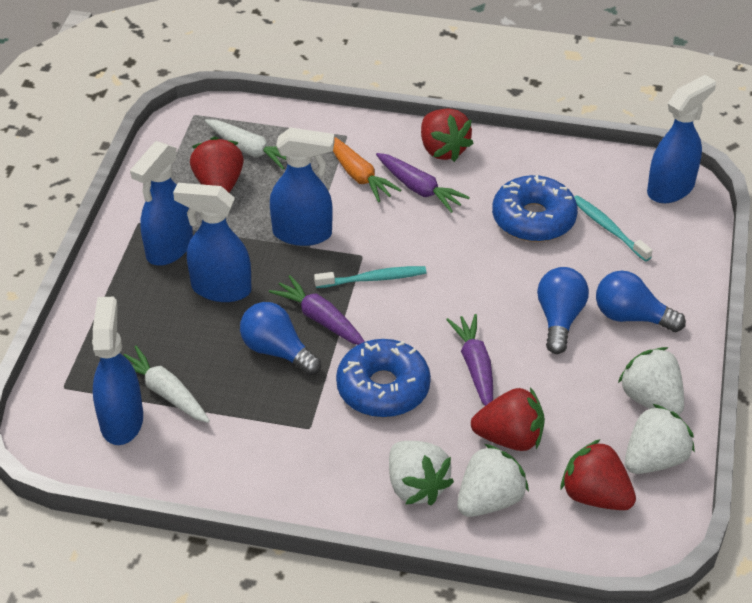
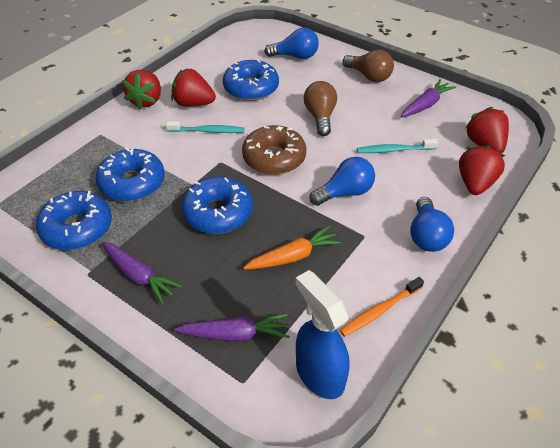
blue donut: [336,339,431,418] [492,175,578,242] = 2 -> [36,191,112,250] [96,148,165,202] [181,177,253,234] [223,60,279,101] = 4
blue spray bottle: [92,297,143,445] [130,141,193,265] [173,183,252,302] [270,127,335,246] [647,75,716,203] = 5 -> [296,270,350,399] = 1
brown donut: none = 0 -> [242,125,307,175] = 1
brown light bulb: none = 0 -> [304,81,337,136] [343,50,394,82] = 2
orange toothbrush: none = 0 -> [340,277,424,337] = 1
white carrot: [123,346,210,423] [205,119,286,169] = 2 -> none = 0
white strawberry: [389,441,454,506] [457,444,529,517] [618,347,684,415] [625,404,695,474] = 4 -> none = 0

